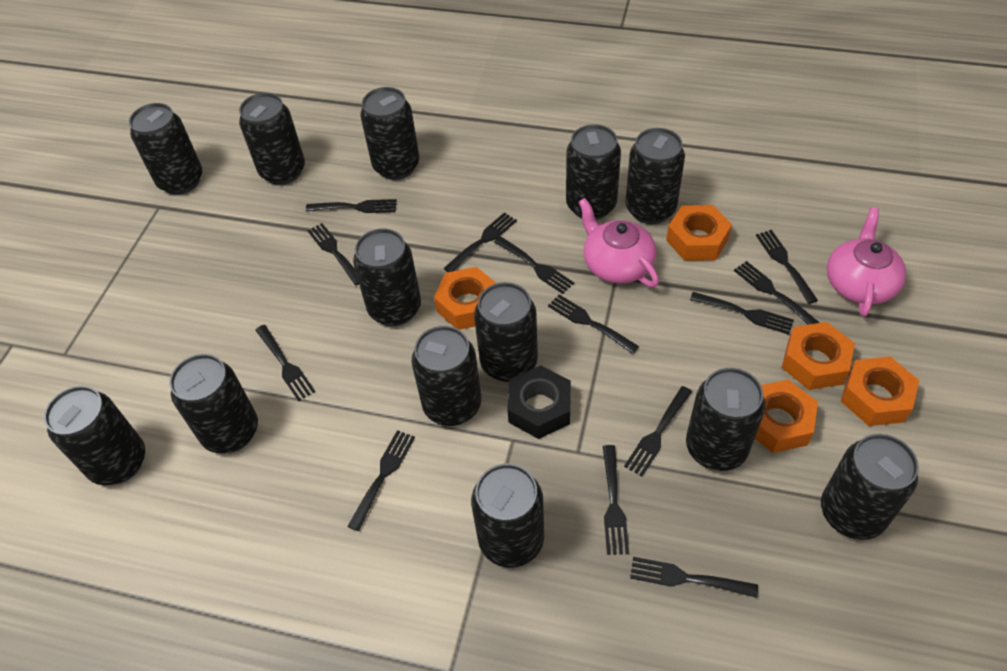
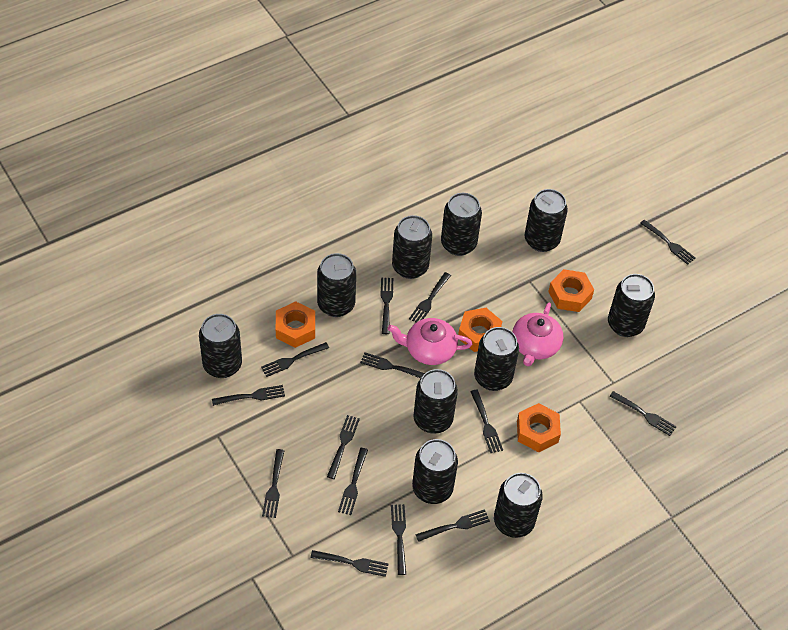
black can: [44,386,145,485] [129,103,202,195] [169,354,258,453] [239,93,305,185] [353,229,421,326] [360,87,419,180] [412,326,481,426] [471,463,544,568] [474,282,538,382] [566,124,621,220] [625,128,685,224] [686,368,765,471] [821,434,919,540] = 13 -> [199,314,242,378] [317,253,356,317] [392,215,432,279] [412,439,458,504] [414,369,458,434] [441,193,482,256] [474,327,519,391] [494,473,543,538] [525,189,568,252] [608,274,655,337] = 10
black fork: [255,325,315,401] [306,199,397,213] [307,223,359,285] [347,430,415,531] [444,212,517,272] [494,236,574,294] [548,294,639,354] [603,445,629,555] [624,386,692,476] [630,557,758,598] [690,292,794,334] [734,261,820,325] [756,230,818,304] = 13 -> [212,385,285,406] [261,342,329,377] [262,449,285,518] [310,550,389,577] [327,415,360,479] [338,448,368,515] [360,352,425,379] [380,278,393,334] [391,504,406,575] [409,272,451,322] [415,509,490,542] [470,390,503,453] [609,391,677,436] [640,220,696,265] = 14
black nut: [507,365,571,439] = 1 -> none = 0
orange nut: [434,267,497,330] [666,205,732,261] [755,380,818,453] [782,322,855,390] [841,356,919,426] = 5 -> [276,301,315,348] [458,308,502,352] [517,403,561,452] [548,269,594,312] = 4

